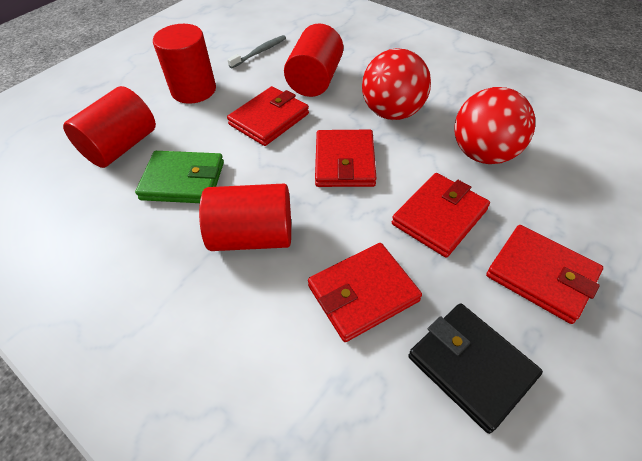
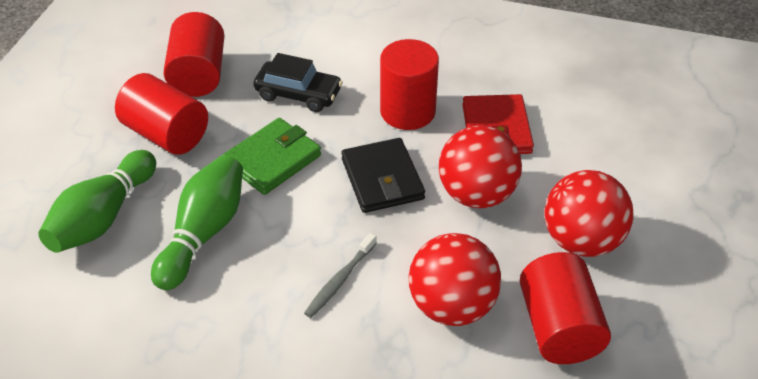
black car: none = 0 -> [253,53,343,112] = 1
green bowling pin: none = 0 -> [38,150,156,253] [151,155,243,290] = 2
red ball: [362,48,431,120] [454,87,535,164] = 2 -> [409,233,501,326] [439,125,522,208] [544,170,634,257] = 3
red wallet: [227,86,309,146] [308,243,422,342] [315,130,376,187] [392,173,490,257] [486,225,603,324] = 5 -> [462,94,534,154] = 1

